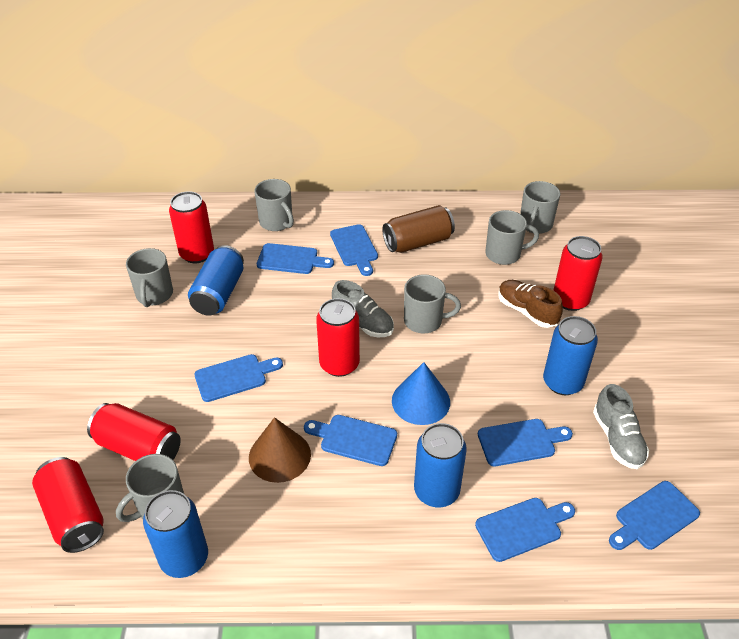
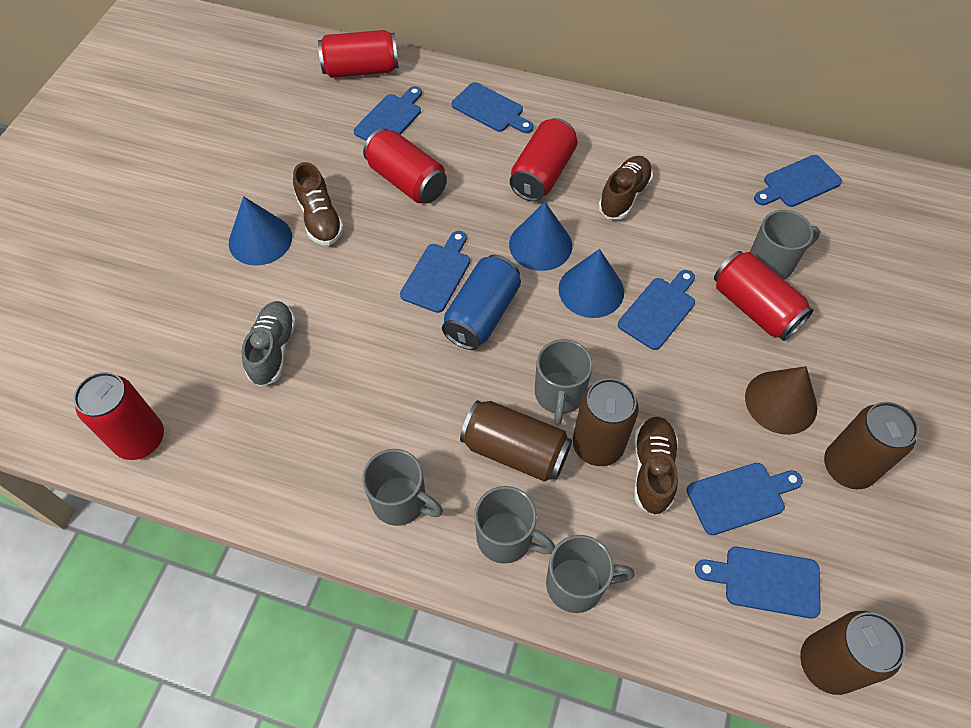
blue can: [143,490,208,578] [188,245,244,315] [414,423,467,507] [543,316,598,395] = 4 -> [442,255,521,350] = 1
blue cone: [392,362,450,425] = 1 -> [229,196,292,266] [509,202,572,271] [558,249,624,318] = 3
brown can: [382,205,455,253] = 1 -> [460,400,572,482] [573,378,639,466] [800,611,905,695] [824,402,919,489] = 4
brown shoe: [498,280,563,328] = 1 -> [293,162,344,245] [598,156,653,219] [634,417,678,515] = 3
grey mug: [116,454,184,522] [126,248,173,307] [254,179,294,231] [404,274,461,333] [485,210,539,265] [520,181,560,234] = 6 -> [362,449,443,526] [474,486,555,564] [535,339,593,425] [546,535,635,613] [750,210,820,280] = 5
grey shoe: [332,280,394,337] [593,384,649,469] = 2 -> [242,301,296,387] = 1

